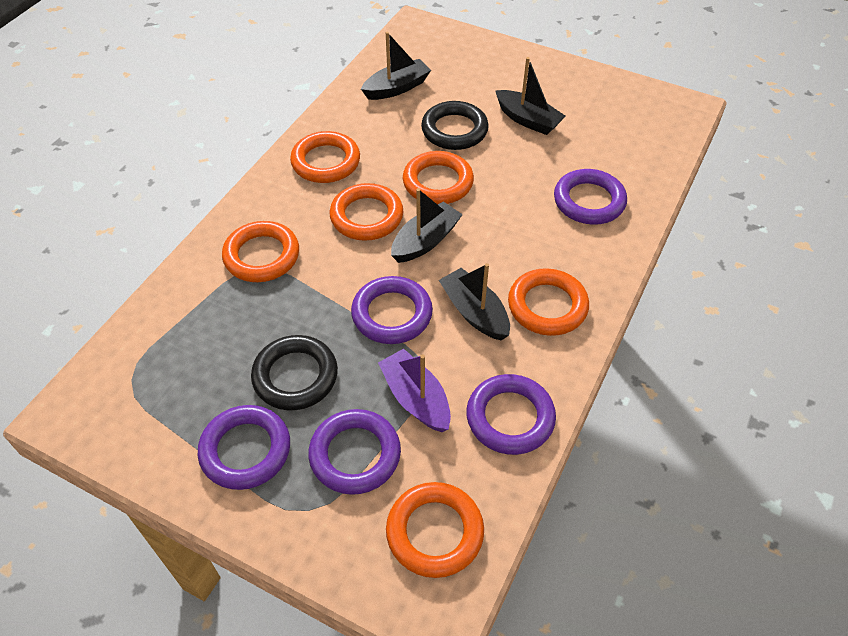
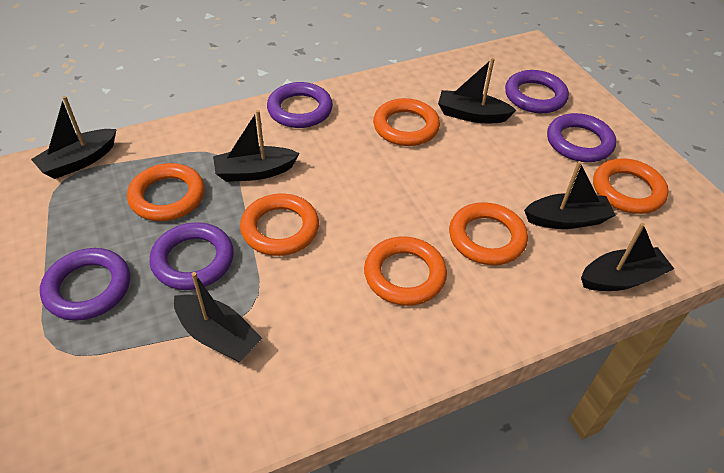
black boat: [361,32,431,100] [391,188,463,263] [439,263,510,341] [495,57,566,135] = 4 -> [31,96,117,179] [174,272,263,362] [213,110,300,182] [438,58,516,123] [524,161,616,229] [581,223,674,291] = 6
black ring: [251,335,338,410] [421,101,489,150] = 2 -> none = 0
purple boat: [378,349,451,432] = 1 -> none = 0

